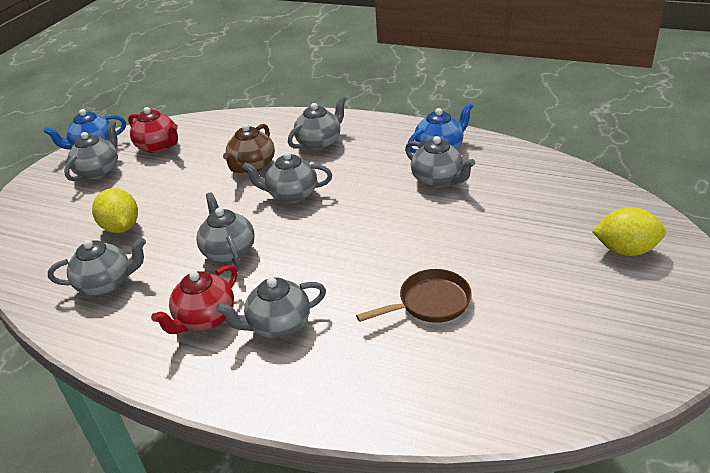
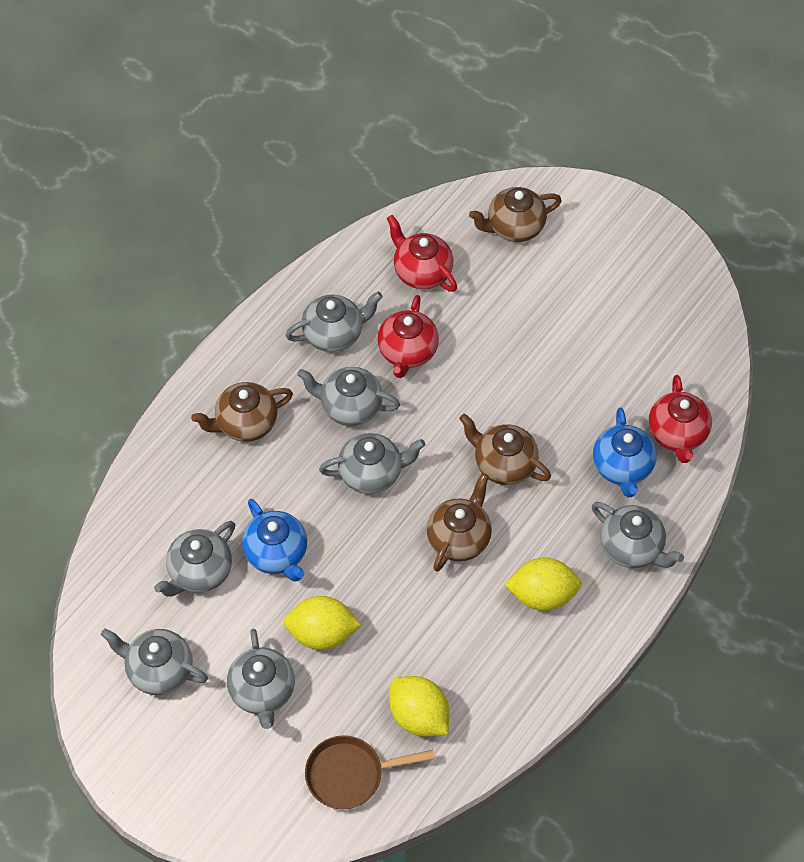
brown teapot: [223,124,275,173] = 1 -> [191,382,293,442] [427,473,492,572] [459,414,551,485] [469,187,562,242] = 4
red teapot: [128,107,178,153] [151,265,238,334] = 2 -> [377,295,439,378] [387,215,457,292] [649,375,712,463] = 3
yellow lemon: [92,188,138,233] [592,207,666,256] = 2 -> [284,596,361,650] [389,676,449,737] [505,557,582,611] = 3

